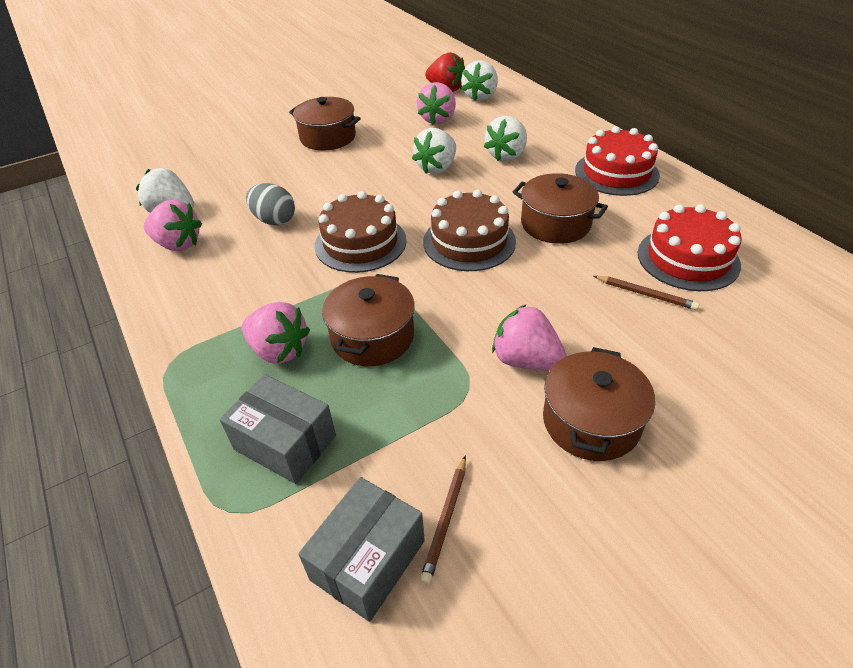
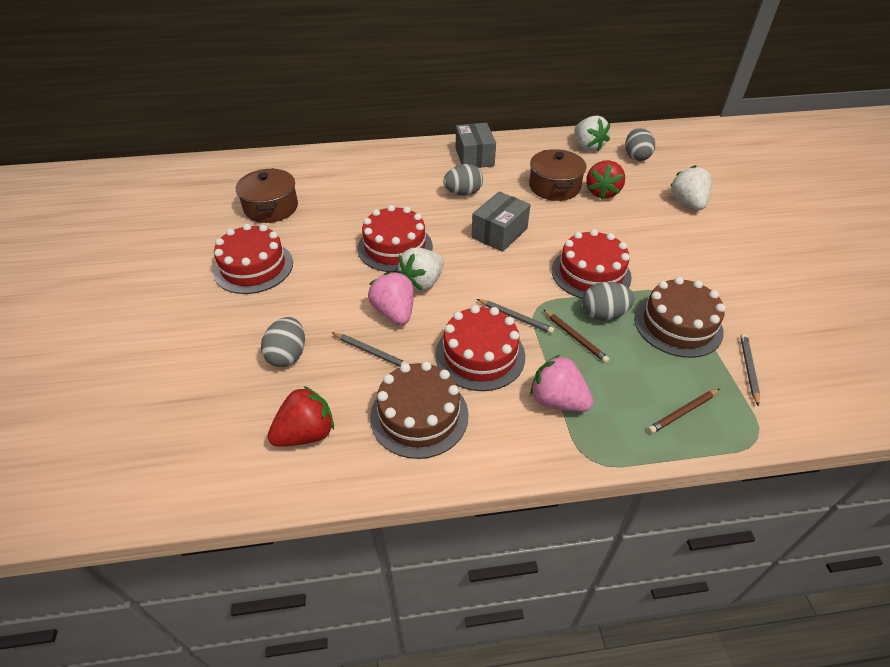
brown pot: [289,97,361,151] [322,274,415,366] [513,173,608,244] [543,347,655,461] = 4 -> [236,168,298,223] [529,149,586,201] = 2
grey egg: [246,183,295,226] = 1 -> [261,317,305,367] [443,164,483,196] [582,282,635,321] [625,128,655,161] = 4
grey pencil: none = 0 -> [332,333,408,367] [477,299,554,334] [740,333,760,406] = 3
pink strawberry: [144,200,202,251] [242,302,310,364] [417,82,456,125] [492,304,567,371] = 4 -> [368,272,414,325] [530,355,593,412] = 2
red cake: [575,126,660,196] [638,204,741,291] = 2 -> [213,224,293,294] [358,205,433,272] [435,305,525,391] [552,229,632,299] = 4
red strawberry: [425,52,465,92] = 1 -> [267,386,334,447] [586,160,625,199] = 2
white strawberry: [136,168,194,213] [412,128,456,174] [461,60,498,101] [484,116,527,161] = 4 -> [397,248,444,292] [575,116,610,151] [670,165,711,210] = 3

